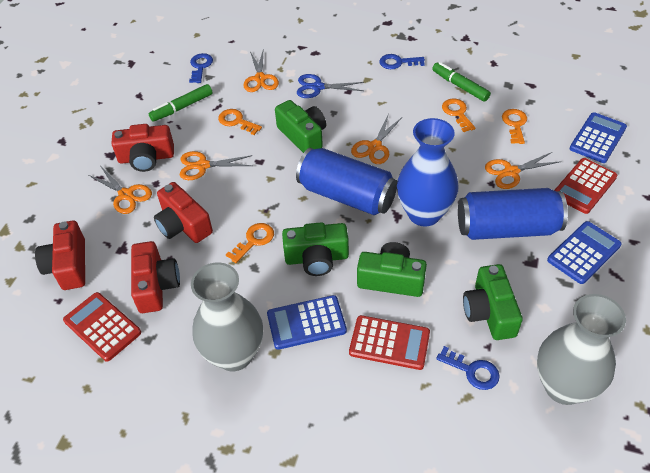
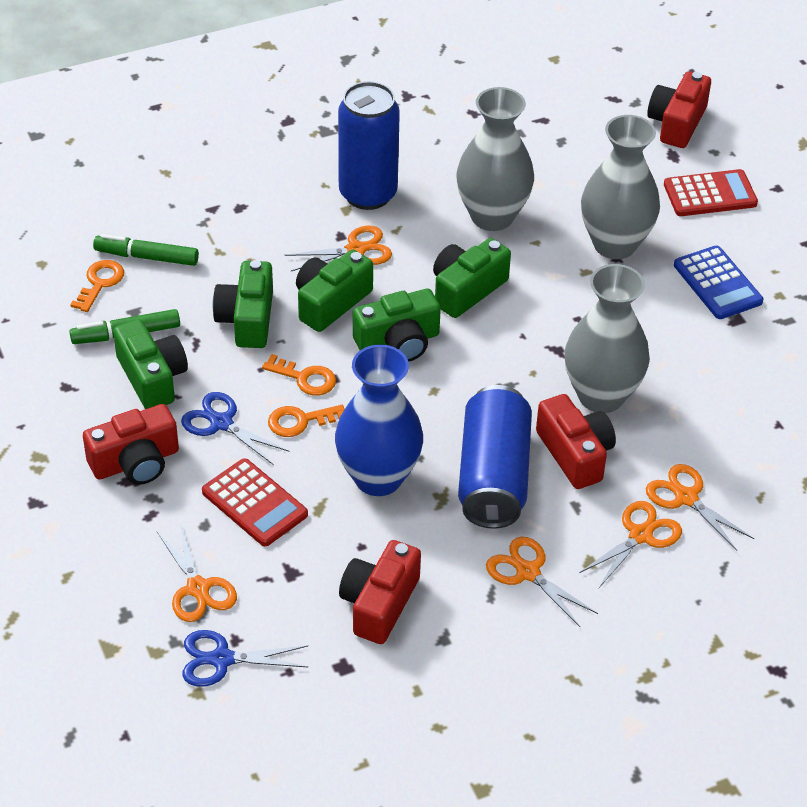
blue calculator: [267,295,347,350] [547,221,622,284] [570,112,627,163] = 3 -> [674,246,763,319] = 1
blue key: [189,53,213,83] [379,54,425,69] [436,346,500,390] = 3 -> none = 0
blue scissors: [297,74,364,98] = 1 -> [181,392,289,465] [182,630,308,687] = 2
green camera: [275,100,326,153] [282,222,349,276] [357,242,427,297] [463,264,523,340] = 4 -> [113,319,188,409] [213,260,273,348] [296,250,373,332] [353,289,441,362] [433,238,511,318] = 5
grey vase: [191,262,263,371] [537,294,626,405] = 2 -> [456,87,534,231] [565,264,650,413] [581,115,660,259] = 3
orange key: [218,109,262,135] [226,223,274,263] [442,99,475,132] [502,109,527,144] = 4 -> [70,260,124,312] [262,354,336,396] [268,405,345,437] = 3
red calculator: [63,292,141,362] [349,315,430,370] [554,158,618,214] = 3 -> [202,458,308,546] [664,169,758,216] = 2

